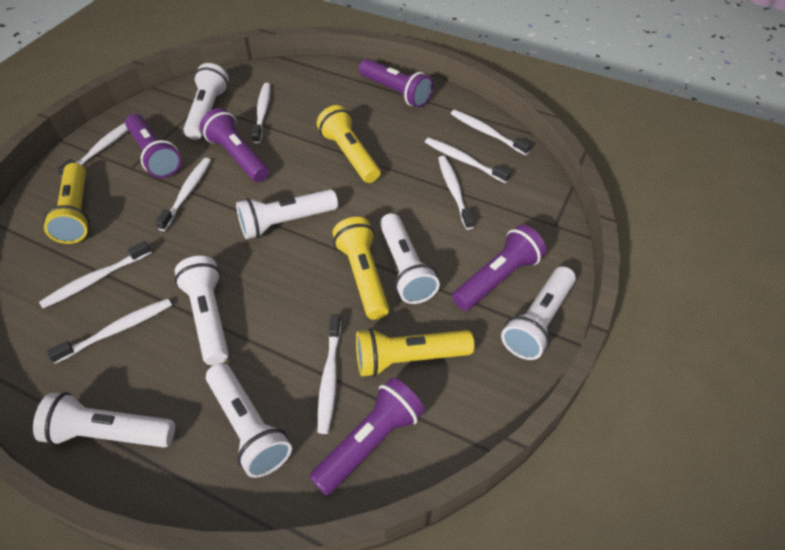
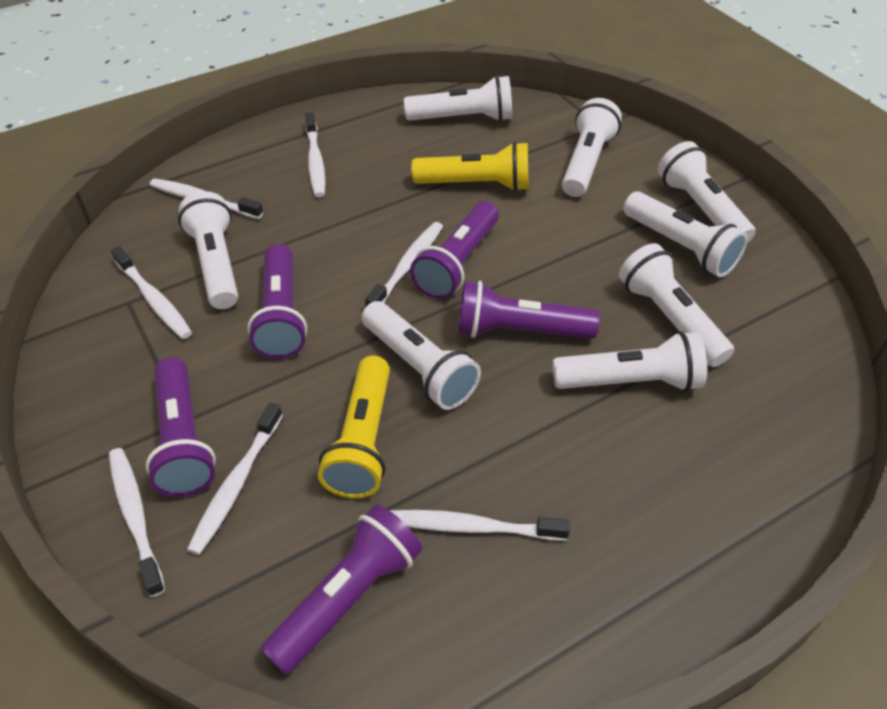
white flashlight: [33,392,175,448] [175,256,229,365] [183,63,229,140] [206,363,292,478] [236,189,338,239] [380,213,440,304] [501,266,576,360] = 7 -> [178,191,238,309] [362,301,481,410] [404,75,512,122] [553,331,707,392] [562,98,622,197] [619,243,734,367] [623,191,748,277] [658,141,756,243] = 8
white toothbrush: [39,241,151,309] [46,298,172,364] [57,123,128,177] [155,158,211,231] [252,83,270,143] [318,314,341,434] [425,137,511,183] [438,156,474,230] [451,110,531,155] = 9 -> [109,448,165,597] [111,246,192,339] [149,178,263,219] [187,403,283,555] [305,113,325,197] [365,222,443,306] [390,510,570,541] = 7
yellow flashlight: [43,163,90,244] [317,105,380,183] [332,217,389,320] [356,328,474,377] = 4 -> [318,356,390,498] [412,142,529,192] = 2

